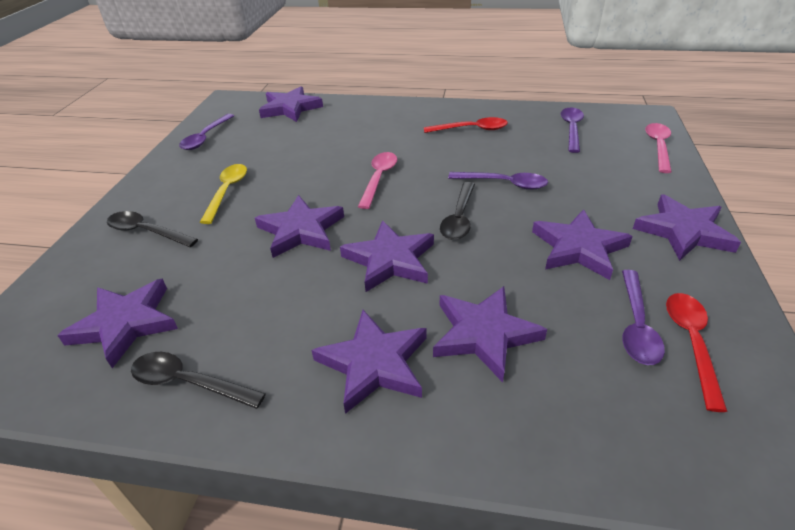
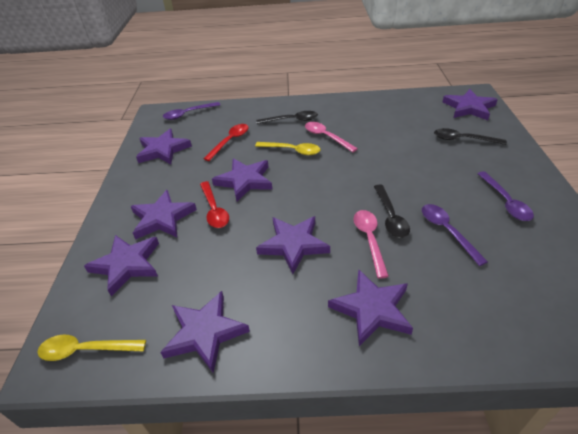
purple spoon: [179,114,234,150] [448,172,548,190] [561,108,584,153] [622,270,665,365] = 4 -> [163,102,220,120] [422,204,488,266] [477,171,534,221] = 3
yellow spoon: [200,164,247,224] = 1 -> [37,335,146,361] [255,142,320,155] = 2

